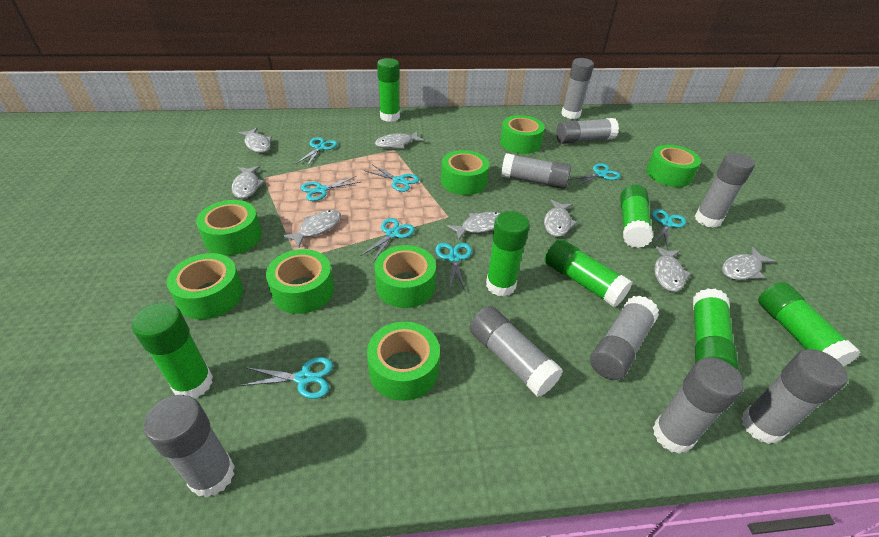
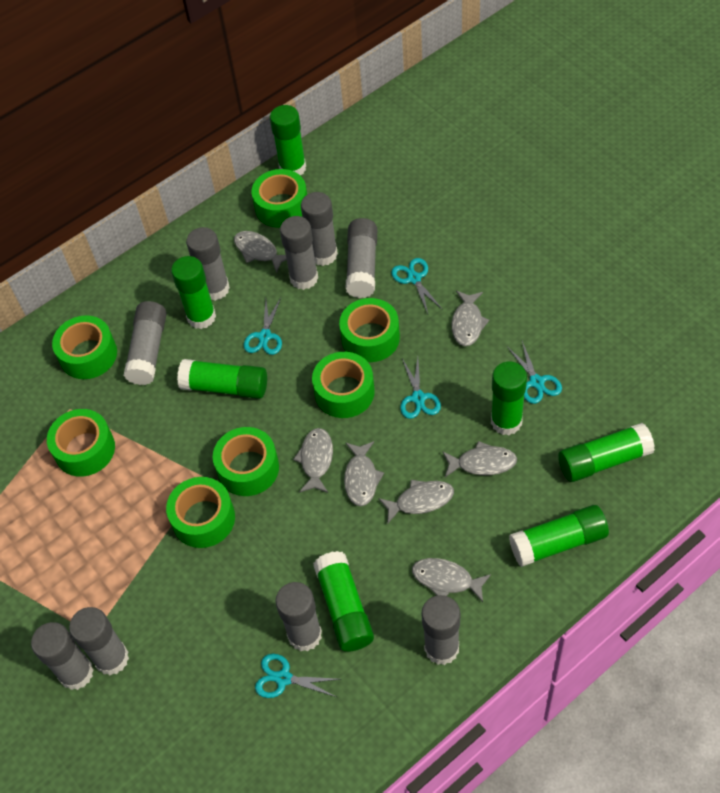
green tape: [167,253,243,319] [196,200,262,256] [266,249,334,314] [367,322,440,401] [374,245,436,308] [441,150,489,195] [500,115,545,154] [646,145,701,187] = 8 -> [47,409,115,477] [52,315,117,379] [166,477,235,548] [213,427,279,496] [252,169,307,228] [312,352,375,418] [339,298,400,362] = 7
grey fish: [232,166,265,199] [238,128,272,153] [283,210,341,247] [375,131,425,149] [447,212,501,241] [544,200,578,237] [654,246,691,292] [722,247,775,280] = 8 -> [234,231,287,273] [293,428,333,493] [344,441,384,506] [378,480,454,524] [412,558,491,602] [442,441,517,477] [452,291,489,346] = 7
turquoise scissors: [240,357,333,399] [296,137,338,167] [300,176,360,201] [360,218,415,262] [364,164,419,192] [435,243,472,292] [569,163,621,187] [652,209,686,250] = 8 -> [244,298,282,355] [255,654,340,698] [391,258,443,314] [400,357,441,419] [508,341,562,404] = 5

